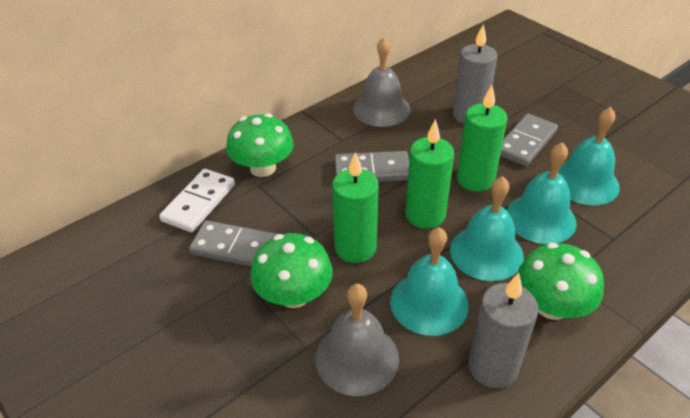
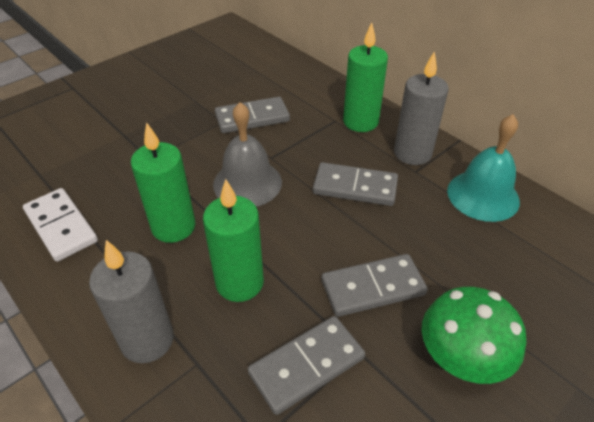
green mushroom: [226,113,294,177] [250,233,333,308] [517,243,604,320] = 3 -> [422,287,526,384] = 1
grey bell: [315,284,399,396] [353,37,410,127] = 2 -> [213,102,282,207] = 1
grey domino: [189,220,277,267] [335,151,409,182] [500,114,558,166] = 3 -> [215,97,290,133] [248,316,365,415] [313,162,398,206] [321,254,428,317] = 4
turquoise bell: [390,227,469,336] [450,176,524,281] [506,142,576,244] [558,107,620,205] = 4 -> [447,114,520,222] = 1

